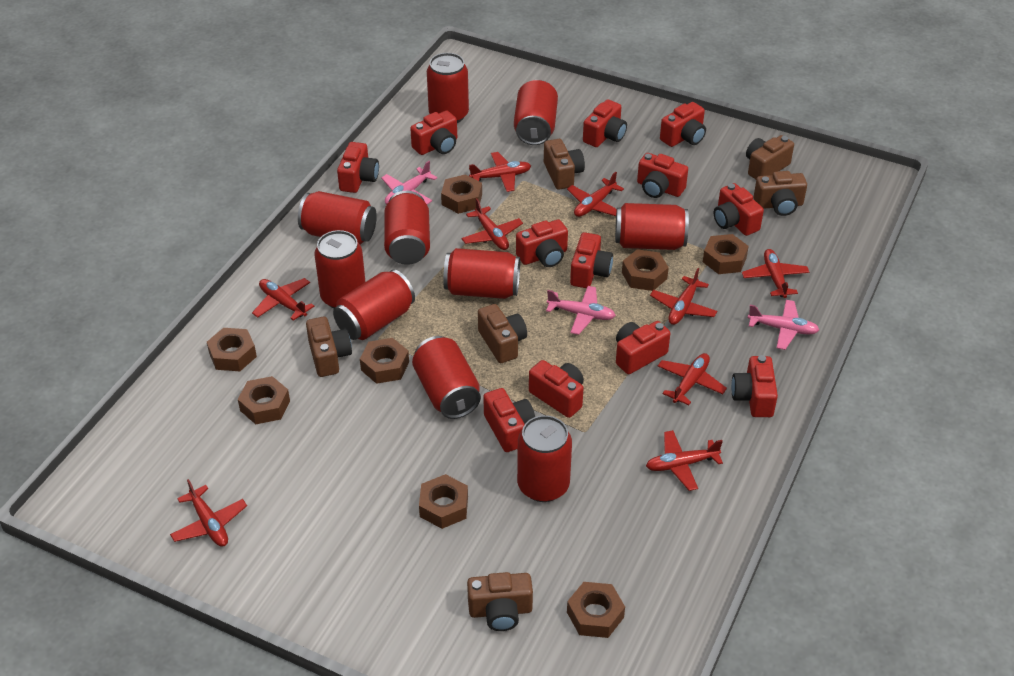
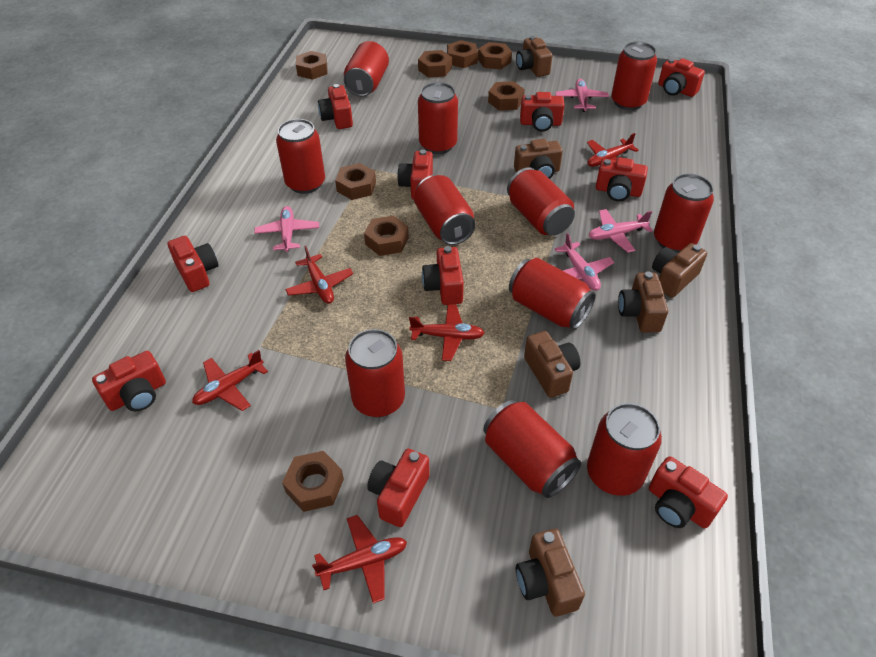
pink plane: [381,161,437,205] [546,286,616,335] [748,300,819,350] = 3 -> [254,206,319,252] [555,79,609,112] [555,233,614,291] [588,209,653,253] = 4
red camera: [337,142,379,193] [410,111,457,155] [483,388,535,452] [516,219,568,267] [529,360,584,418] [570,232,613,288] [583,99,627,147] [616,321,670,374] [637,153,688,198] [660,102,706,147] [714,183,764,236] [731,355,778,417] = 12 -> [92,351,166,411] [168,236,218,292] [318,84,353,129] [367,449,430,527] [397,149,433,199] [422,246,464,305] [520,92,565,131] [596,157,648,201] [649,456,728,528] [658,58,705,97] = 10
red can: [298,191,377,244] [314,230,365,308] [333,270,415,340] [384,191,430,265] [412,336,481,419] [427,53,469,123] [443,248,520,299] [514,80,558,145] [517,415,572,502] [615,203,689,250] = 10 -> [276,119,325,194] [344,41,389,97] [345,329,405,417] [414,175,476,245] [418,82,458,154] [483,400,581,498] [507,167,575,236] [509,258,596,329] [587,403,662,496] [611,42,657,110] [654,173,714,253] = 11
red plane: [170,479,247,547] [252,278,314,321] [461,198,523,250] [469,152,531,192] [567,172,624,217] [646,430,723,491] [650,268,717,325] [658,353,727,405] [742,249,809,298] = 9 -> [192,350,268,411] [285,246,353,304] [312,515,407,604] [409,304,485,361] [587,133,639,167] = 5

